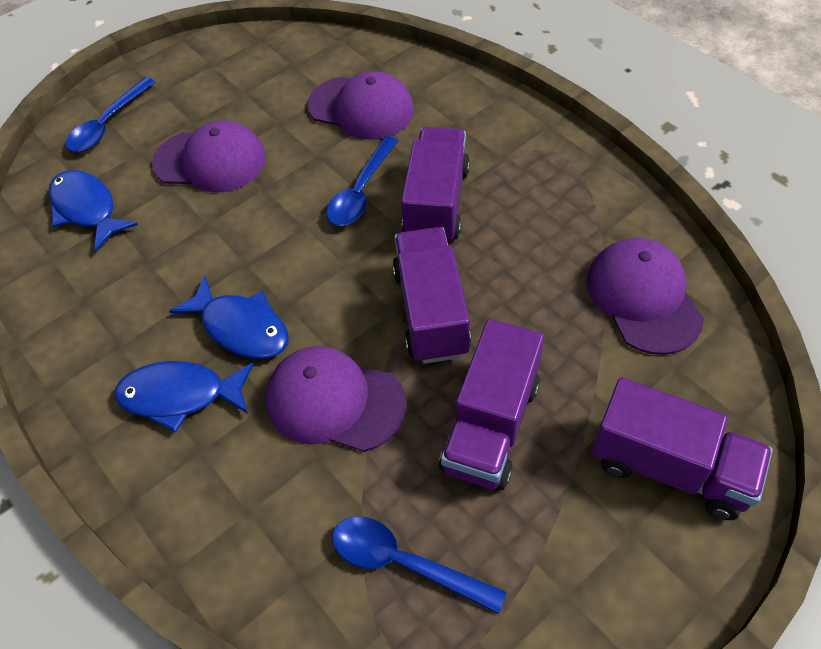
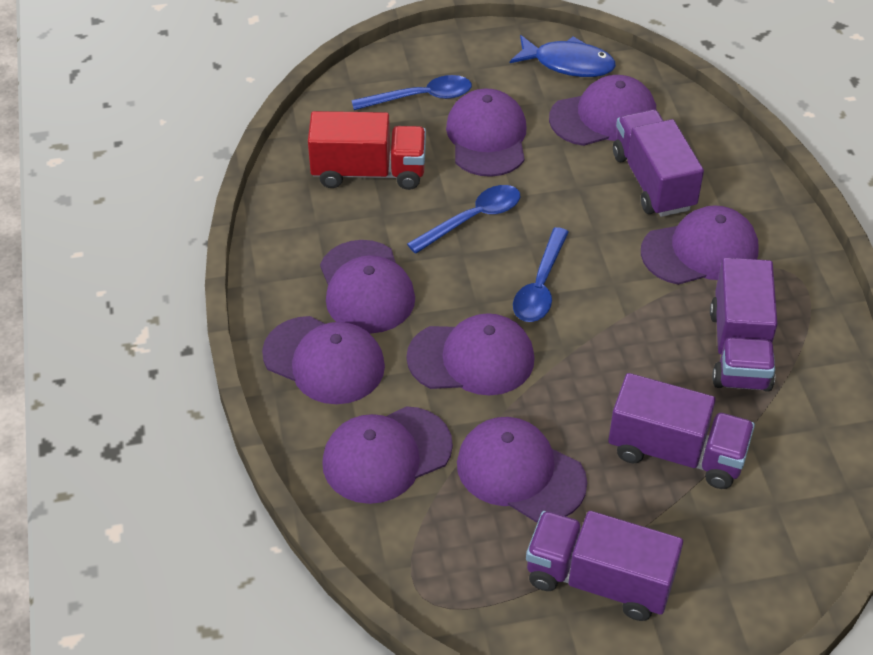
blue fish: [49,170,138,252] [114,361,254,432] [169,275,289,359] = 3 -> [510,35,616,77] = 1
purple cap: [152,120,266,192] [266,346,406,452] [307,71,414,140] [587,238,704,355] = 4 -> [262,316,385,404] [320,240,415,333] [322,406,453,504] [406,313,534,395] [446,89,527,177] [457,417,587,523] [549,75,656,146] [641,205,759,285] = 8
red truck: none = 0 -> [308,111,426,190] = 1

